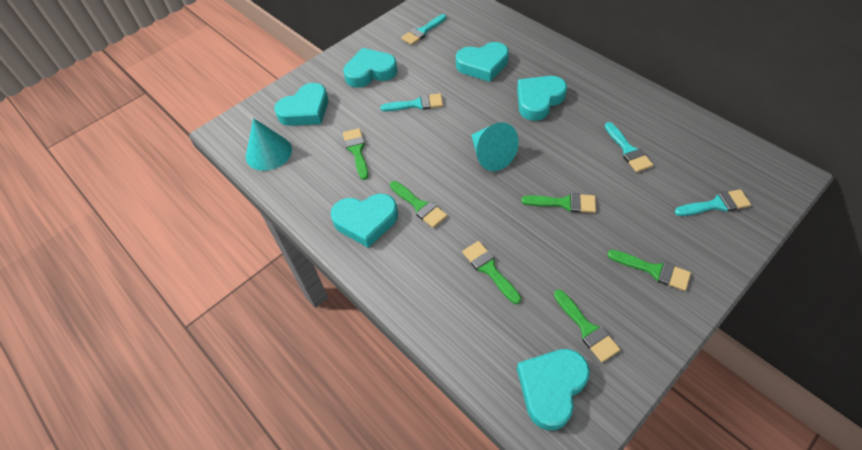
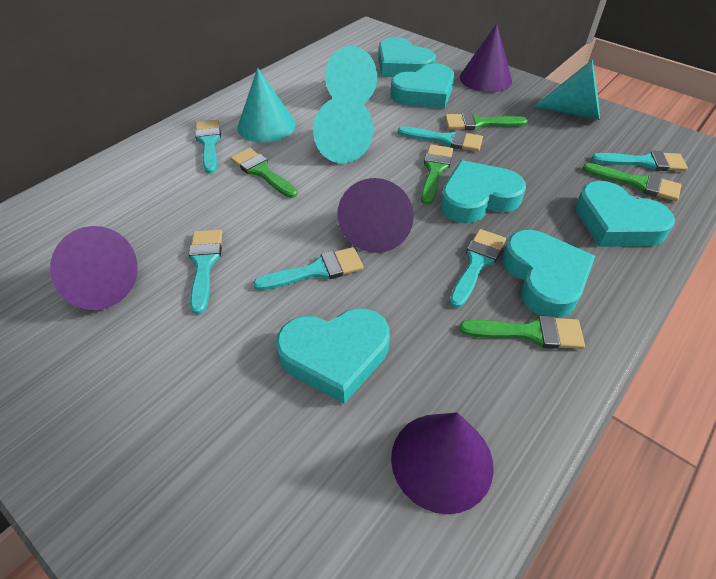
green brush: [343,128,369,180] [390,181,447,228] [462,241,521,304] [521,193,596,213] [554,289,620,362] [607,250,691,291] = 6 -> [230,148,298,198] [421,145,453,205] [445,112,528,130] [459,315,585,349] [582,163,681,201] = 5
purple cone: none = 0 -> [50,226,138,310] [337,178,414,253] [391,412,494,514] [460,24,512,92] = 4
turquoise brush: [380,93,443,111] [401,14,446,45] [605,122,653,172] [675,189,751,216] = 4 -> [189,230,222,314] [195,119,221,174] [253,247,364,290] [398,126,483,151] [450,229,506,308] [591,151,688,171] = 6
turquoise cone: [246,118,292,171] [471,122,519,171] = 2 -> [237,68,296,143] [313,96,373,163] [325,46,377,104] [534,60,600,120] = 4

